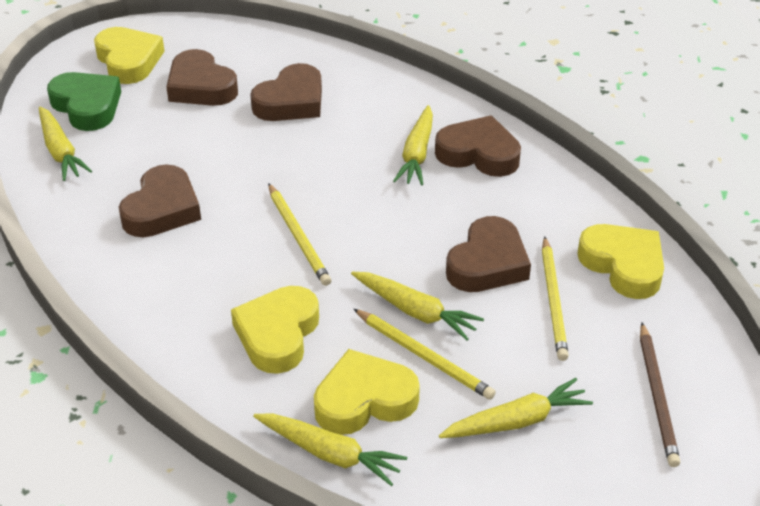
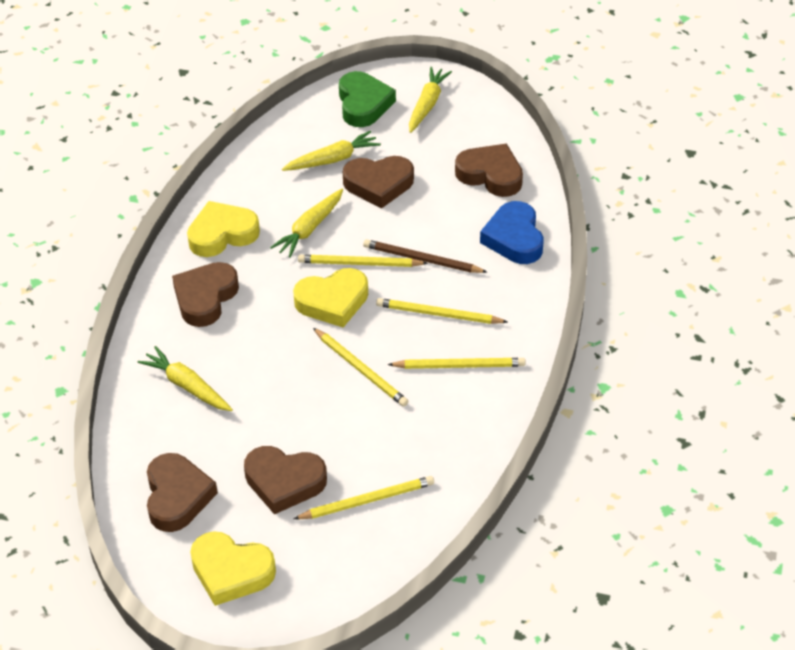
blue heart: none = 0 -> [480,201,544,264] = 1
yellow carrot: [39,107,92,181] [253,413,407,486] [351,272,484,341] [393,105,433,186] [439,378,593,438] = 5 -> [137,346,233,411] [270,188,343,258] [282,130,381,171] [409,67,452,133] = 4
yellow heart: [94,27,165,84] [231,286,319,374] [314,349,420,435] [577,224,664,299] = 4 -> [187,201,260,257] [190,531,276,606] [293,268,368,328] = 3
yellow pencil: [268,183,331,286] [354,309,496,400] [542,237,569,361] = 3 -> [293,476,434,520] [298,255,428,267] [313,328,408,407] [376,298,507,324] [388,358,526,369] = 5

